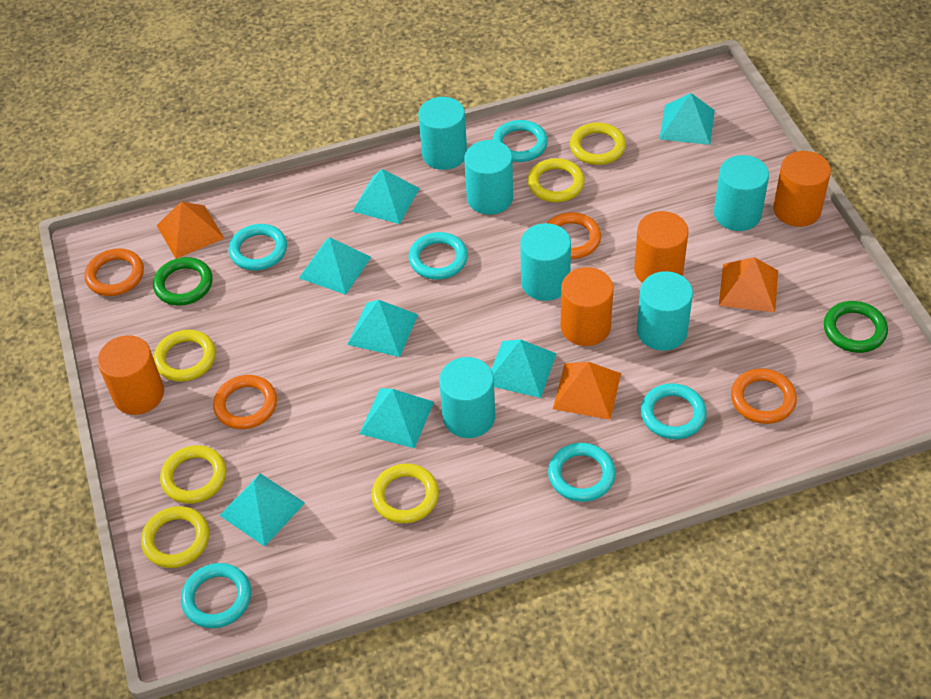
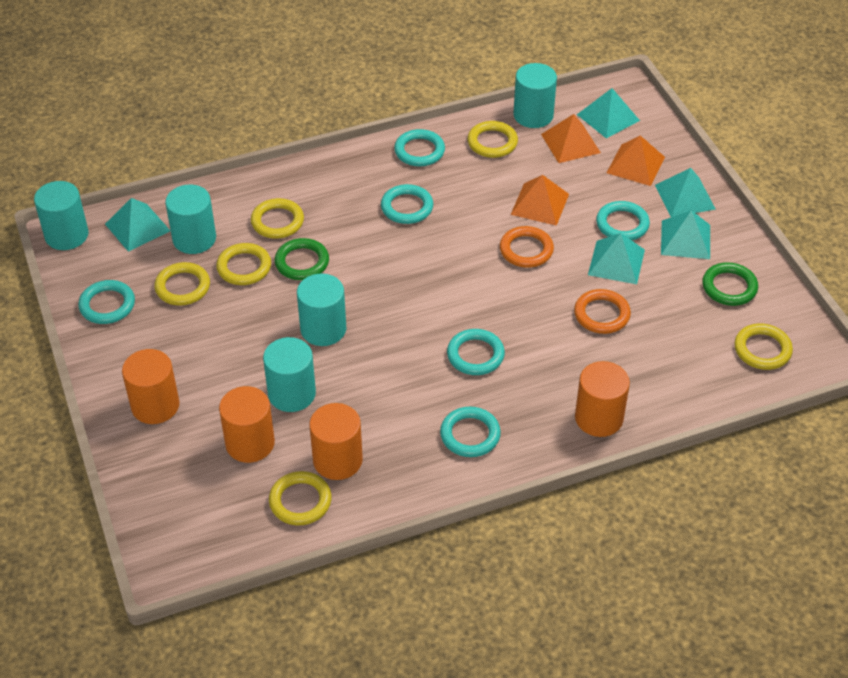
orange ring: [84,248,144,296] [213,375,277,429] [547,212,601,259] [731,368,797,424] = 4 -> [500,226,554,268] [574,289,631,334] = 2
turquoise cylinder: [418,97,467,170] [439,357,495,438] [464,140,513,215] [520,223,571,301] [637,271,693,351] [714,155,769,231] = 6 -> [34,181,89,250] [165,185,216,254] [263,337,316,412] [297,273,346,346] [513,63,557,128] = 5
turquoise pyramid: [219,473,305,547] [299,237,371,295] [347,300,418,357] [352,169,420,224] [359,388,434,448] [491,339,557,398] [660,93,715,145] = 7 -> [105,198,170,252] [577,88,640,138] [588,233,645,284] [655,168,716,217] [661,210,710,259] = 5

